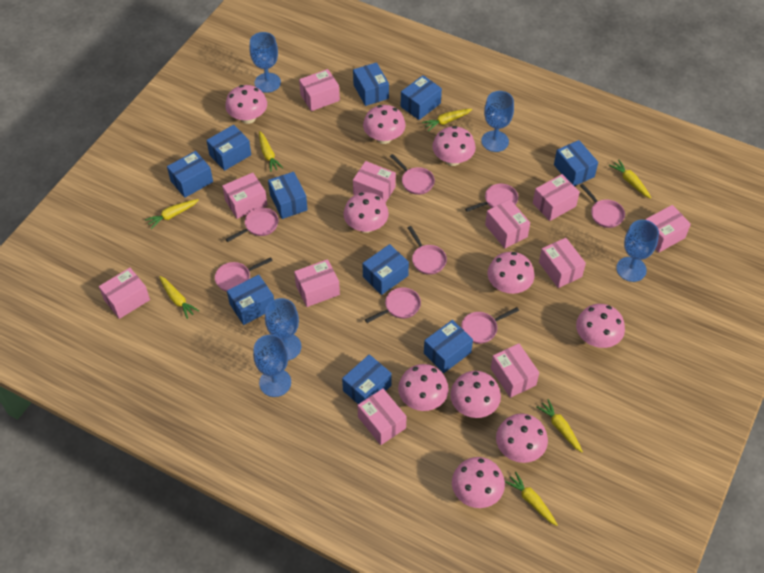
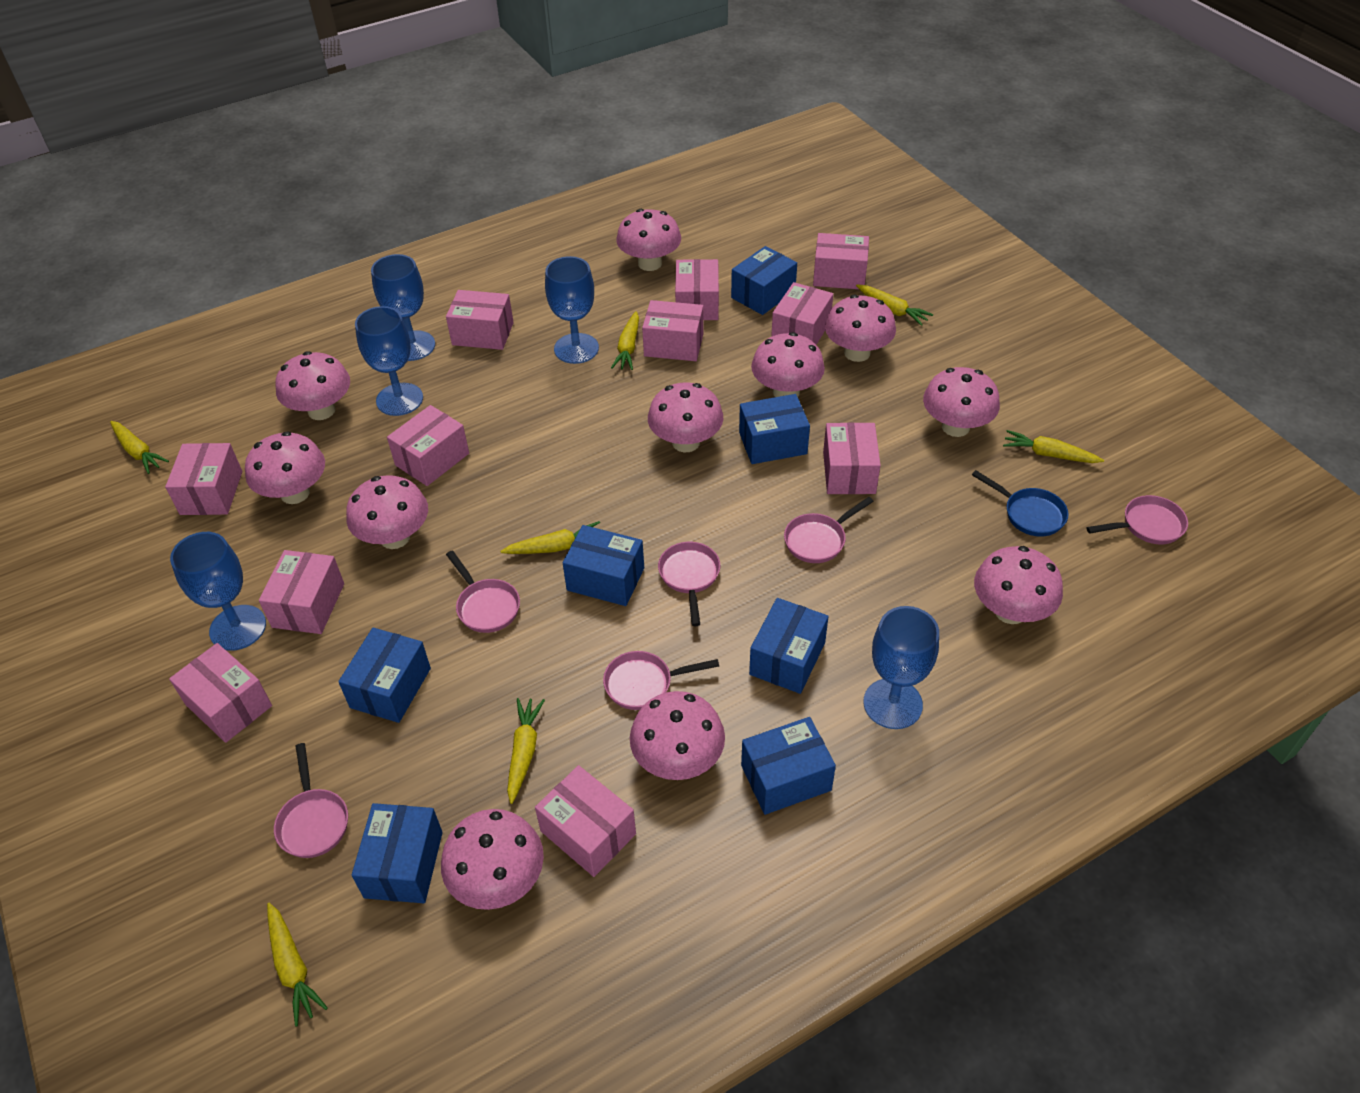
blue box: [167,151,213,198] [206,125,251,171] [227,275,274,325] [268,172,308,219] [342,354,392,404] [353,62,389,106] [362,244,409,295] [401,75,442,120] [424,320,473,373] [554,140,598,186] = 10 -> [338,627,431,723] [352,803,443,903] [563,525,644,606] [731,246,797,315] [739,394,810,464] [741,717,836,815] [749,598,829,694] = 7
blue pan: none = 0 -> [972,470,1069,537] = 1
pink mushroom: [225,85,267,124] [343,192,389,233] [363,105,406,144] [398,364,449,411] [432,126,476,166] [450,371,501,418] [452,457,505,508] [488,252,534,294] [496,413,548,463] [576,304,625,348] = 10 -> [245,431,325,504] [276,351,350,420] [346,475,428,549] [441,809,544,910] [616,209,681,271] [630,691,725,780] [648,382,723,452] [751,332,825,397] [825,295,896,362] [923,367,1000,437] [974,546,1063,624] = 11
pink pan: [215,257,273,292] [225,208,279,242] [365,287,421,323] [390,154,435,195] [408,226,447,275] [461,307,519,344] [465,184,518,212] [580,184,625,228] = 8 -> [274,743,348,858] [446,550,520,633] [603,651,719,710] [658,542,720,626] [784,497,874,563] [1086,495,1188,544] = 6

